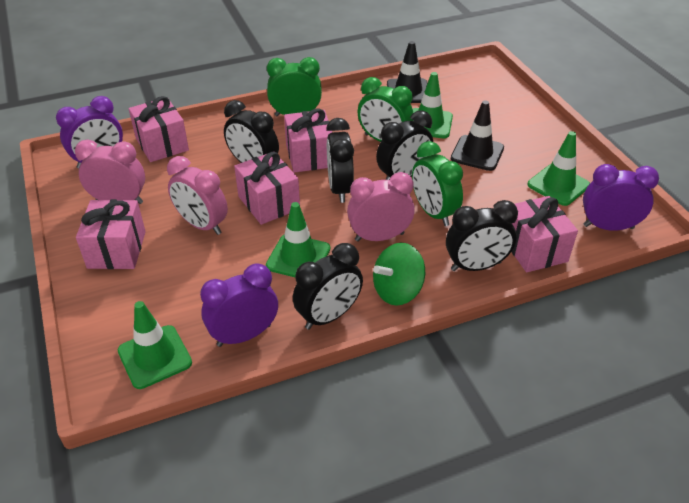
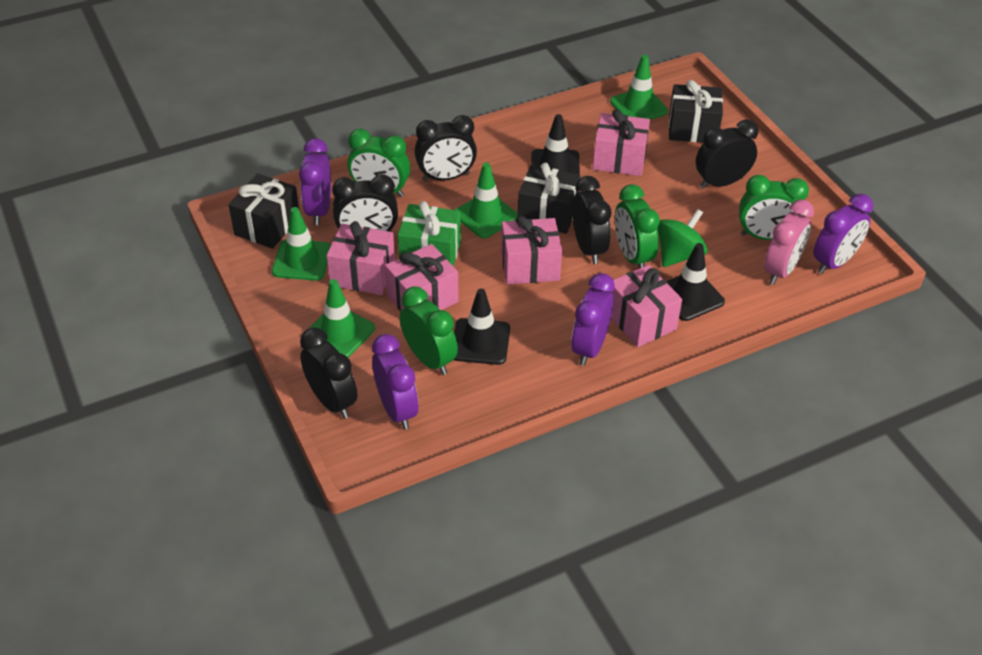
black gift: none = 0 -> [228,173,299,249] [518,163,580,234] [669,80,723,143] = 3
black traffic cone: [387,41,428,103] [451,100,504,171] = 2 -> [454,289,510,365] [531,114,580,174] [667,243,725,321] = 3
green clock: [267,57,322,116] [358,77,413,142] [412,141,463,226] = 3 -> [347,129,410,197] [400,286,458,375] [615,184,660,269] [739,175,809,240] = 4
green gift: none = 0 -> [398,201,461,266] = 1
pink clock: [75,140,145,204] [167,156,228,235] [347,172,415,242] = 3 -> [764,199,814,285] = 1
purple clock: [56,96,123,168] [200,263,278,347] [583,164,659,231] = 3 -> [299,138,331,225] [372,334,419,430] [571,273,615,366] [814,194,873,274] = 4

